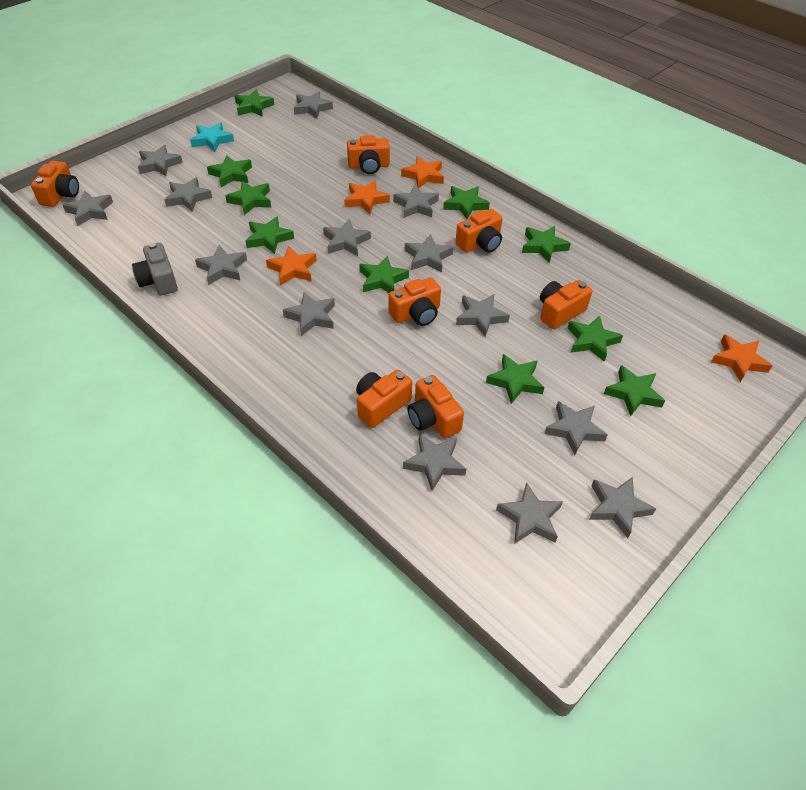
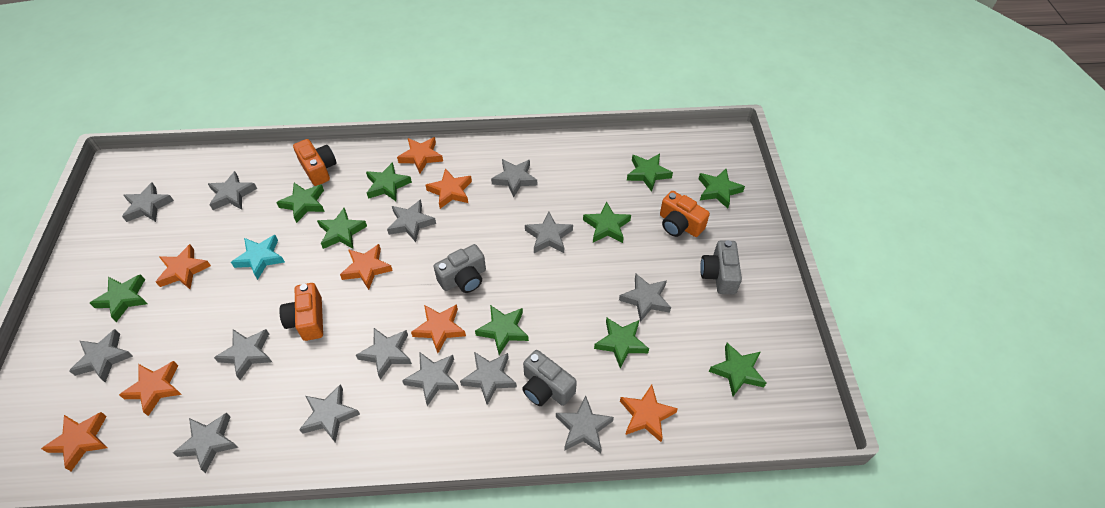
grey camera: [132,243,178,296] = 1 -> [433,244,486,293] [522,350,577,406] [700,240,742,294] = 3
orange camera: [31,161,79,207] [347,135,390,174] [356,369,412,428] [388,277,441,326] [407,375,464,438] [455,209,503,253] [540,280,592,329] = 7 -> [279,283,323,341] [293,139,337,186] [660,191,710,237] = 3
orange star: [266,246,317,286] [344,180,390,214] [401,156,444,188] [711,334,772,382] = 4 -> [41,412,108,471] [119,361,182,416] [156,244,211,289] [340,244,393,290] [397,137,443,173] [411,304,466,353] [426,168,472,209] [620,385,678,442] = 8

